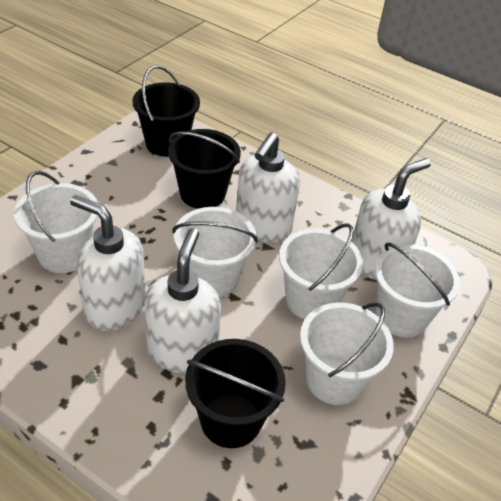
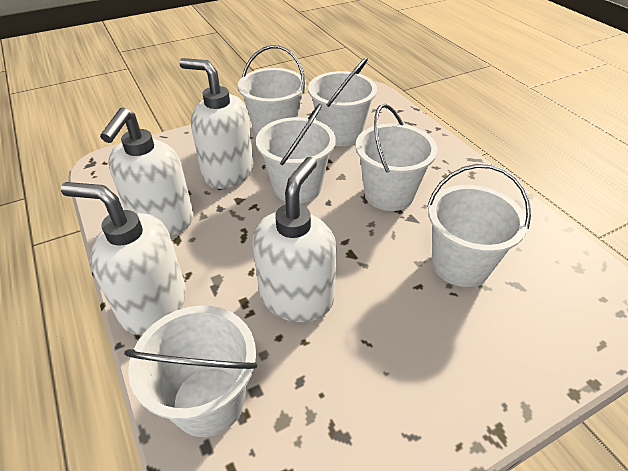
black bucket: [132,65,200,157] [168,129,241,209] [185,339,286,448] = 3 -> none = 0
white bucket: [14,171,98,273] [172,207,258,297] [279,223,363,319] [300,302,394,405] [375,243,460,337] = 5 -> [124,306,258,437] [238,45,306,136] [256,103,336,203] [308,57,377,146] [355,104,437,211] [427,164,531,287] = 6

